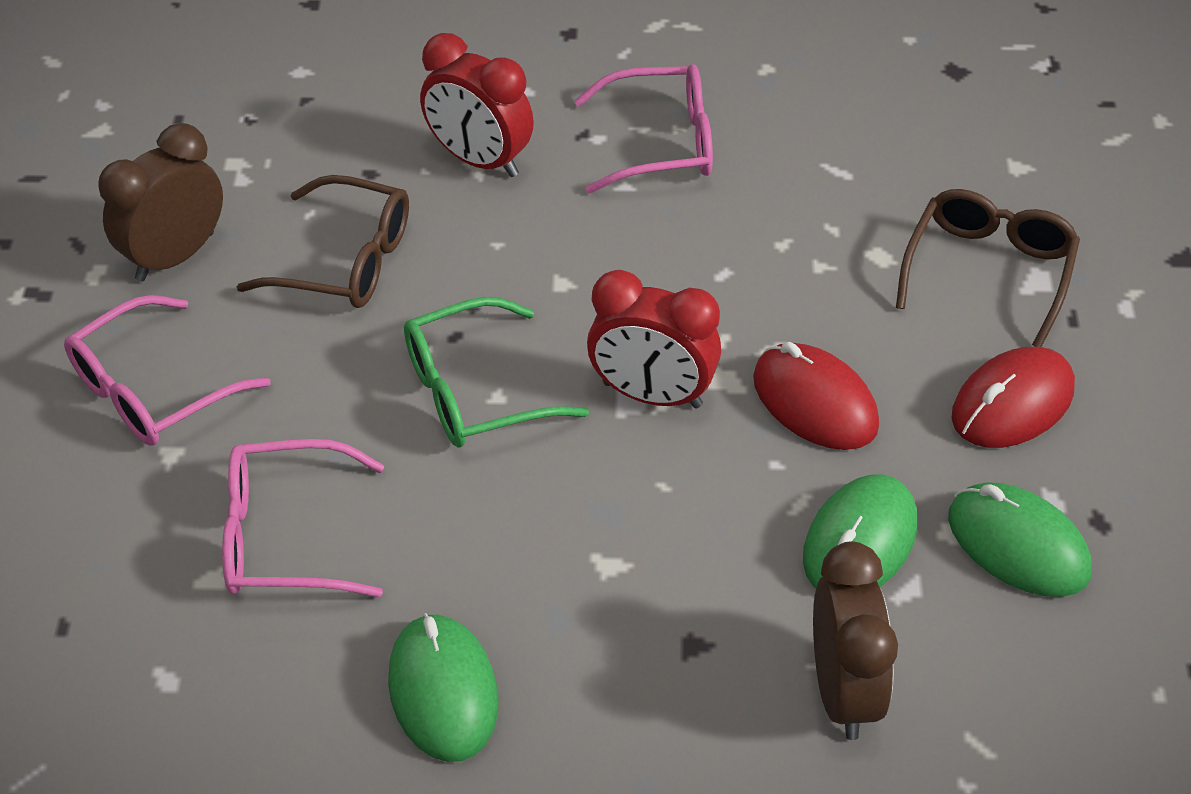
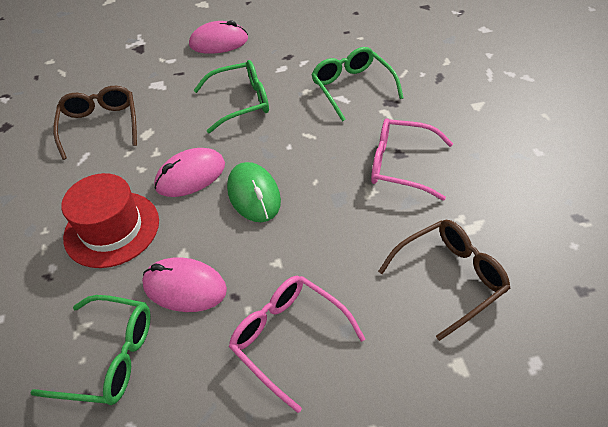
brown clock: [98,123,223,282] [813,542,898,740] = 2 -> none = 0
green glasses: [404,297,589,447] = 1 -> [30,295,151,405] [194,60,269,133] [311,47,404,122] = 3
green mouse: [388,613,499,762] [803,474,917,589] [948,482,1092,597] = 3 -> [227,162,281,222] = 1
pink glasses: [64,295,270,446] [222,439,384,597] [574,64,713,194] = 3 -> [229,276,365,413] [371,118,453,201] = 2
pink mouse: none = 0 -> [142,257,227,312] [154,148,225,197] [189,20,248,54] = 3
red clock: [420,33,534,177] [587,270,721,408] = 2 -> none = 0
red hat: none = 0 -> [61,173,159,268] = 1
red mouse: [753,342,879,450] [952,347,1075,448] = 2 -> none = 0

